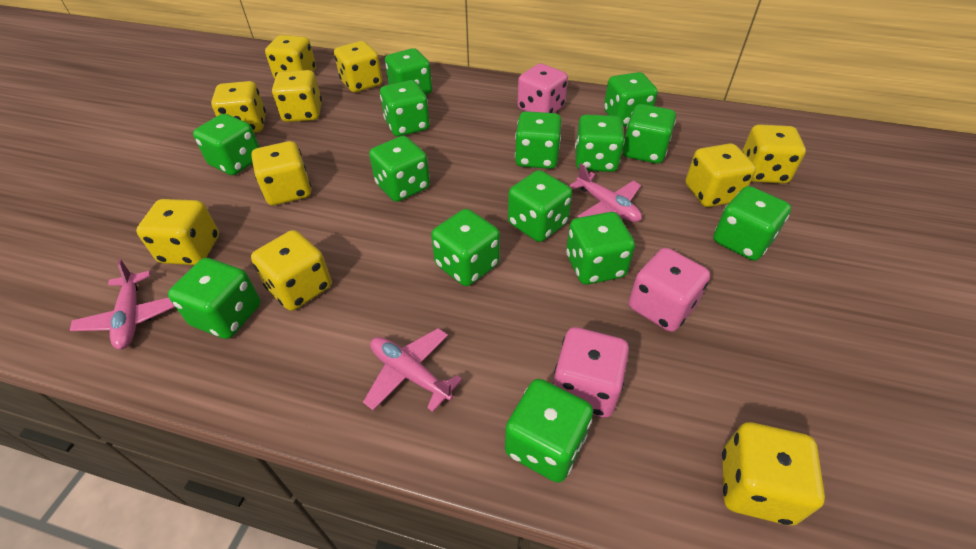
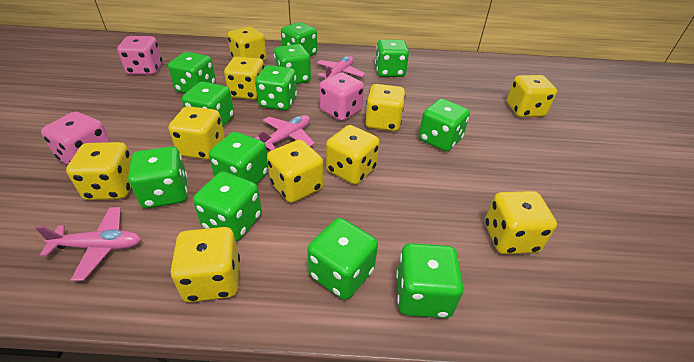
green dice: [168,258,261,339] [193,114,260,175] [369,136,430,202] [380,80,430,137] [385,48,432,95] [431,209,500,286] [505,379,593,483] [508,170,572,242] [515,111,562,169] [566,212,635,285] [575,114,625,172] [604,72,658,126] [622,104,676,164] [713,186,791,261] = 14 -> [128,147,188,209] [168,52,216,93] [182,82,234,127] [193,171,262,241] [209,132,269,184] [255,65,297,111] [274,44,311,84] [281,22,317,56] [307,218,378,300] [375,39,409,77] [396,243,463,318] [419,99,470,152] = 12

